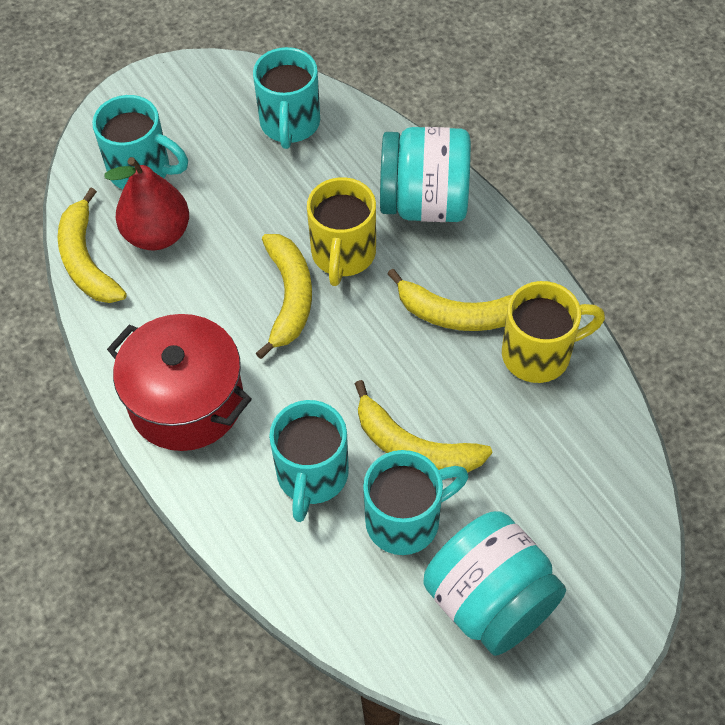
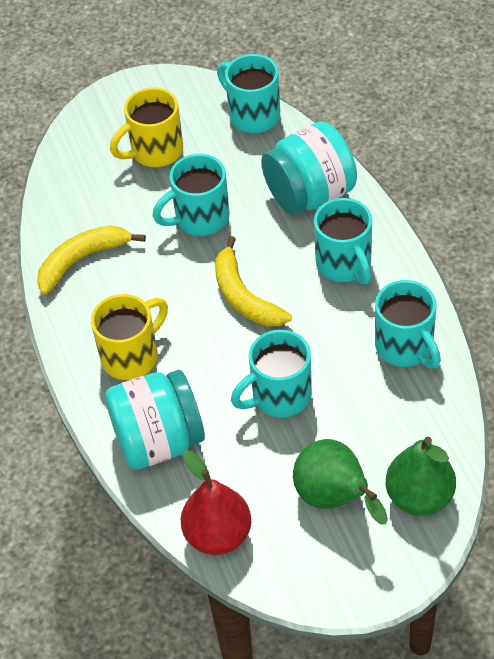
green pear: none = 0 -> [293,439,388,525] [386,437,456,516] = 2
red pot: [107,314,252,451] = 1 -> none = 0
turquoise mug: [92,95,188,189] [253,47,320,149] [269,400,349,522] [363,450,469,555] = 4 -> [153,154,230,236] [217,54,280,133] [231,330,312,417] [314,198,372,285] [375,280,441,369] = 5
yellow banana: [58,187,127,303] [256,234,312,359] [355,380,492,472] [387,269,512,331] = 4 -> [37,226,146,295] [215,236,292,326] = 2

